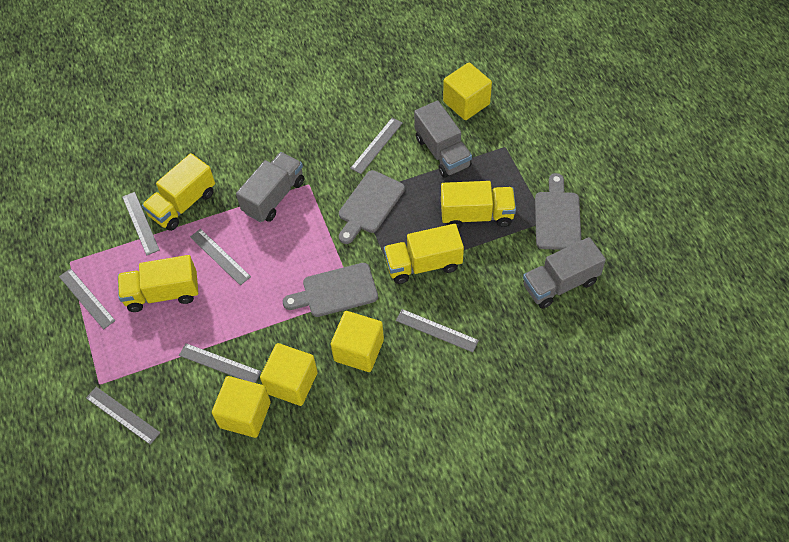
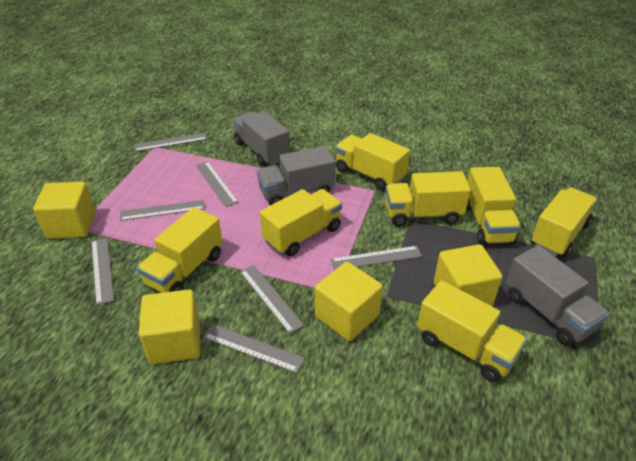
grey cutting board: [283,263,378,317] [339,170,405,244] [535,173,582,250] = 3 -> none = 0
yellow truck: [118,255,198,312] [142,153,215,231] [384,224,464,284] [441,181,516,229] = 4 -> [137,207,223,293] [260,189,342,256] [335,133,410,191] [385,171,471,226] [417,280,527,382] [466,167,521,245] [530,187,597,257] = 7

